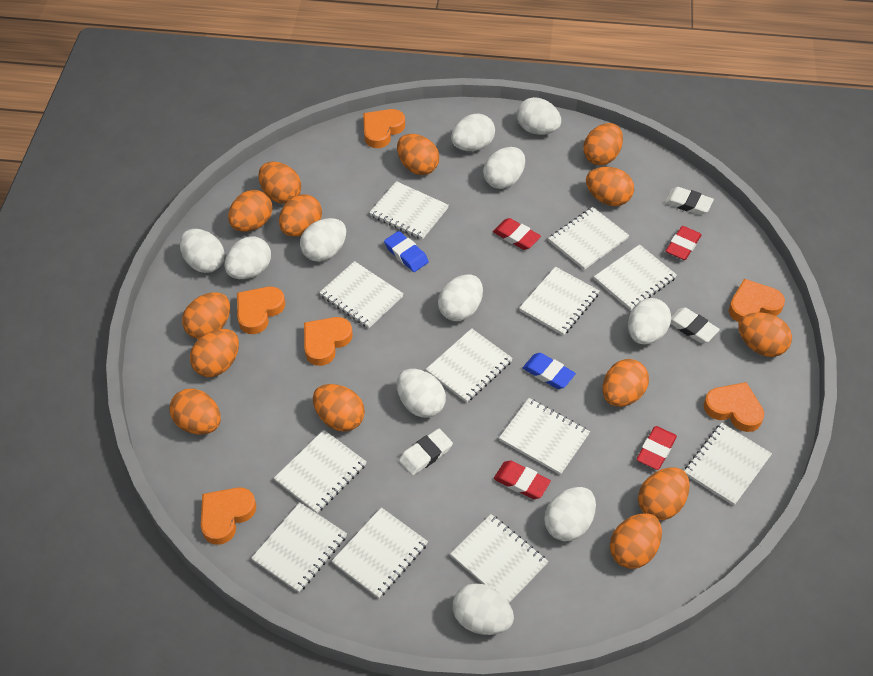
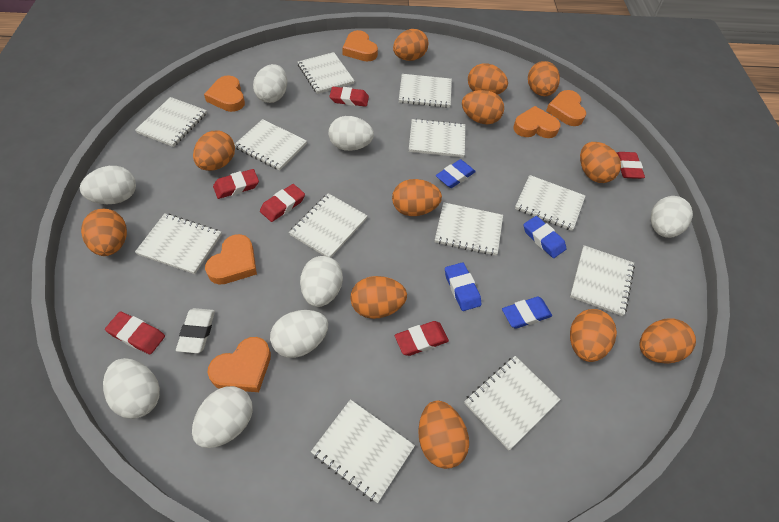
blue eraser: [384,231,429,272] [523,353,576,389] = 2 -> [436,159,476,188] [445,262,482,311] [502,297,552,329] [523,216,567,258] = 4
orange egg: [169,389,221,435] [182,292,230,339] [190,329,239,377] [228,190,273,232] [258,162,301,204] [279,194,322,237] [313,384,365,432] [397,134,439,175] [583,123,623,165] [586,167,634,206] [603,359,649,407] [610,513,662,569] [638,467,690,520] [738,312,792,357] = 14 -> [81,209,127,256] [193,130,235,171] [351,276,407,319] [392,179,442,216] [393,29,428,61] [418,400,469,469] [462,90,504,124] [468,63,508,95] [528,61,560,96] [570,309,617,362] [580,142,621,183] [640,318,696,364] = 12
red eraser: [493,218,541,250] [494,460,551,499] [637,426,677,470] [666,226,702,260] = 4 -> [105,311,165,354] [213,169,259,199] [260,184,305,222] [330,87,369,107] [395,321,449,356] [616,152,645,179] = 6
white egg: [180,229,225,273] [225,236,271,279] [300,218,346,262] [397,369,446,418] [438,275,483,321] [451,113,495,151] [453,583,514,635] [483,147,525,189] [517,97,561,135] [544,487,596,541] [628,298,671,345] = 11 -> [80,166,136,204] [103,358,160,419] [192,386,253,448] [253,64,287,103] [270,310,328,358] [300,256,343,307] [328,116,374,151] [651,196,693,238] = 8
white eraser: [399,429,453,476] [664,187,714,215] [670,307,720,343] = 3 -> [176,308,215,353] = 1

